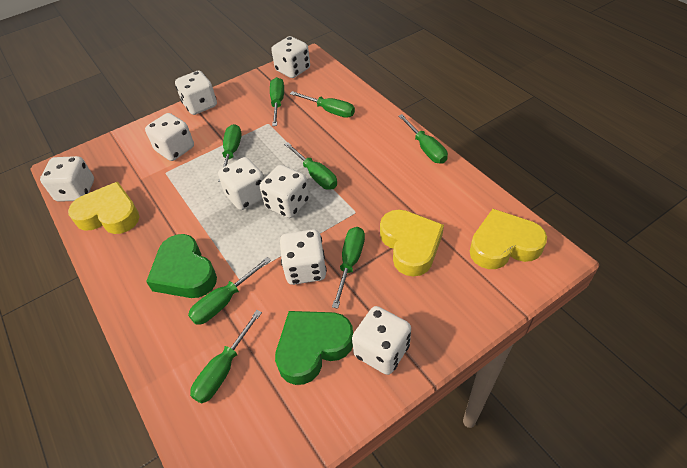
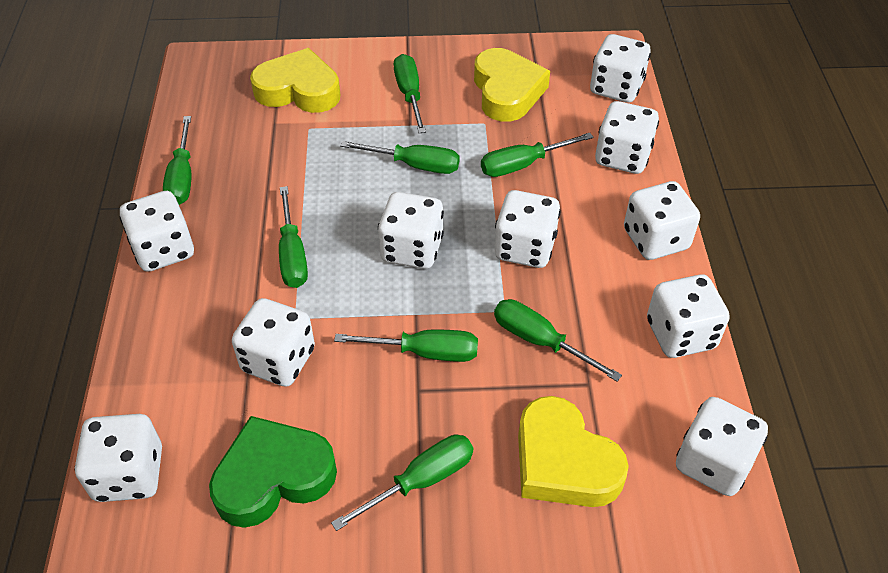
green heart: [146,234,217,298] [275,311,353,385] = 2 -> [209,416,337,528] = 1
white dice: [40,156,94,202] [145,113,194,161] [175,71,217,115] [218,157,264,210] [260,165,309,218] [271,36,310,78] [280,229,327,285] [352,306,411,375] = 8 -> [75,414,162,502] [120,191,194,272] [232,298,315,387] [378,192,444,269] [495,190,561,268] [590,34,651,103] [595,101,659,174] [624,181,700,260] [647,275,730,358] [676,397,768,496] = 10

